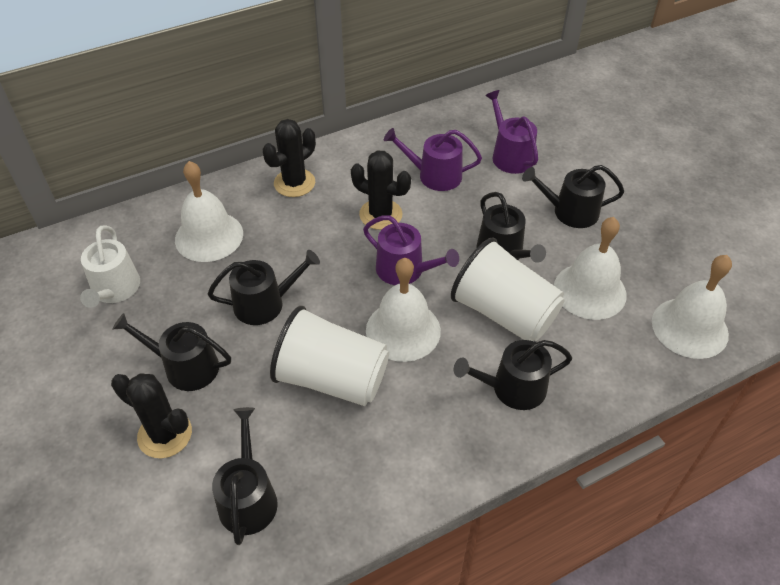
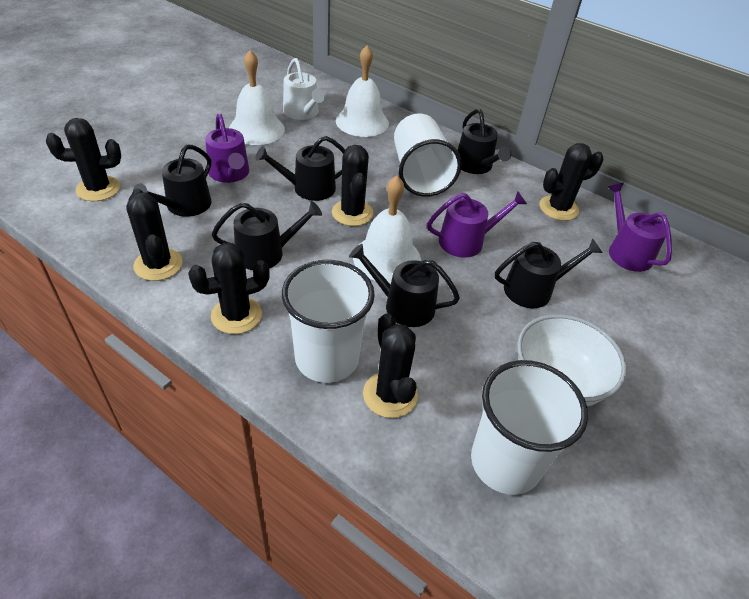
black cactus: [111,373,192,458] [262,119,316,197] [351,150,411,230] = 3 -> [46,118,121,201] [126,189,183,281] [188,243,270,334] [332,145,373,226] [363,313,418,418] [539,143,603,221] = 6
white bell: [175,161,243,262] [366,258,441,362] [554,217,627,320] [652,255,732,359] = 4 -> [229,50,285,145] [336,45,389,137] [353,176,421,283] = 3
white bowl: none = 0 -> [517,314,626,406] = 1
white cup: [270,306,389,406] [451,238,565,341] = 2 -> [282,260,375,383] [394,114,462,197] [471,360,588,495] = 3

